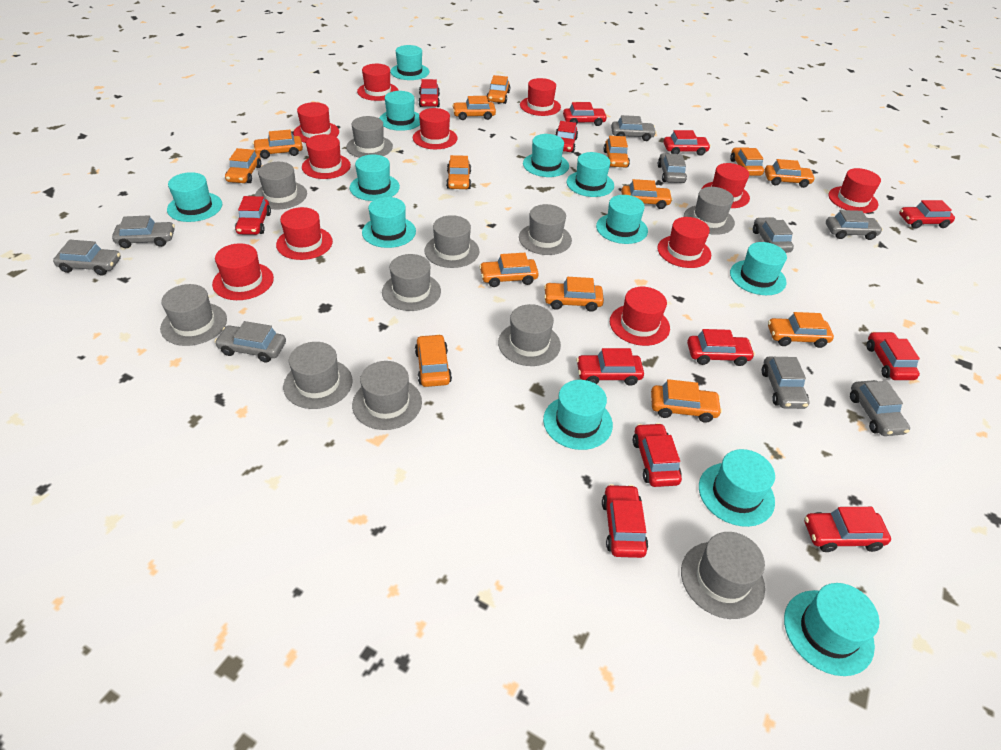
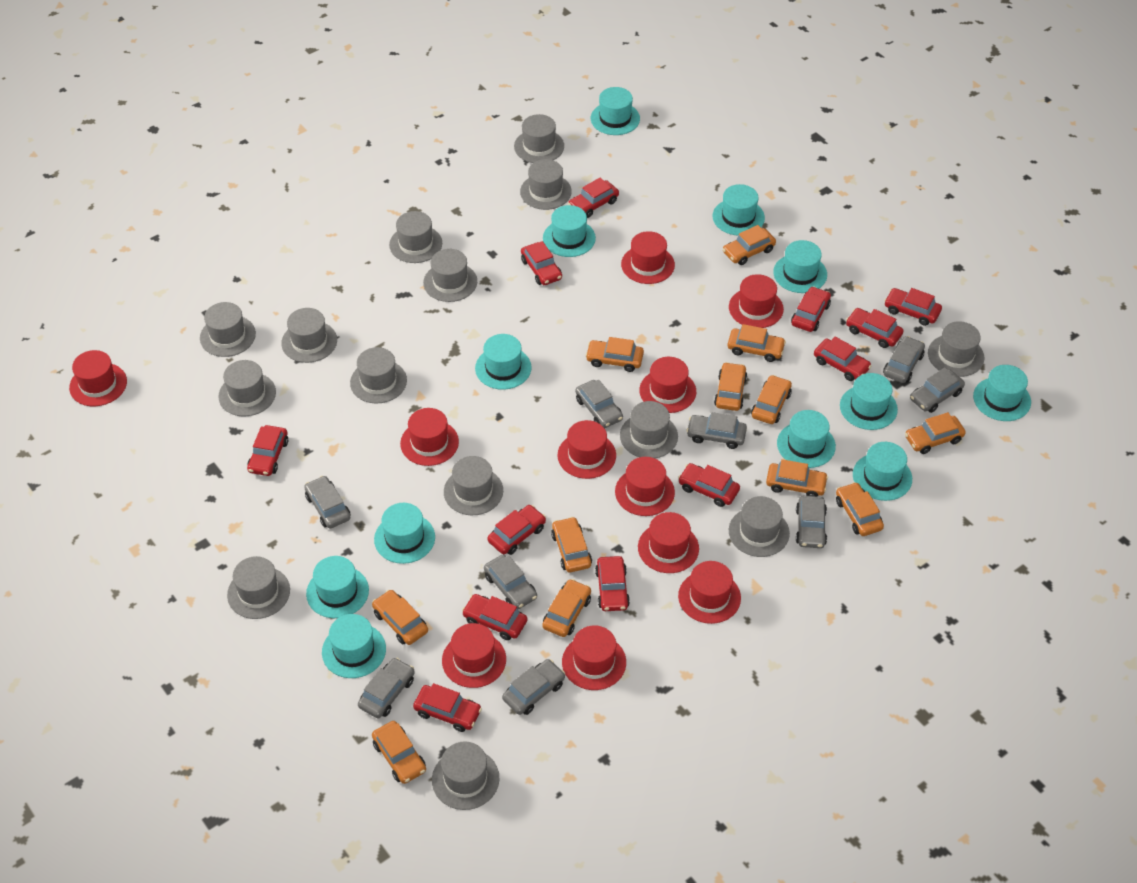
grey hat: [160,284,227,346] [255,162,307,209] [283,342,353,409] [346,116,393,158] [352,361,422,430] [382,254,441,311] [425,215,480,268] [498,304,561,366] [519,204,572,255] [681,532,765,619] [684,187,735,235] = 11 -> [200,302,256,357] [218,360,276,417] [227,556,290,619] [281,308,337,363] [350,347,407,404] [389,211,442,263] [423,249,477,302] [432,742,500,810] [444,456,503,515] [514,114,564,163] [520,159,572,210] [620,401,678,458] [729,496,790,557] [928,321,984,377] = 14
orange car: [225,148,262,183] [253,130,303,159] [415,334,452,387] [446,155,471,189] [452,96,496,120] [479,253,539,287] [487,75,510,104] [544,277,604,312] [603,136,630,168] [621,179,673,209] [651,379,722,423] [730,147,764,176] [764,159,815,188] [768,312,834,348] = 14 -> [372,590,428,645] [372,721,426,784] [542,579,591,637] [551,517,592,572] [586,337,644,372] [714,362,747,411] [723,225,776,265] [728,324,786,362] [751,375,792,424] [766,459,828,496] [836,482,884,536] [905,412,966,454] = 12

